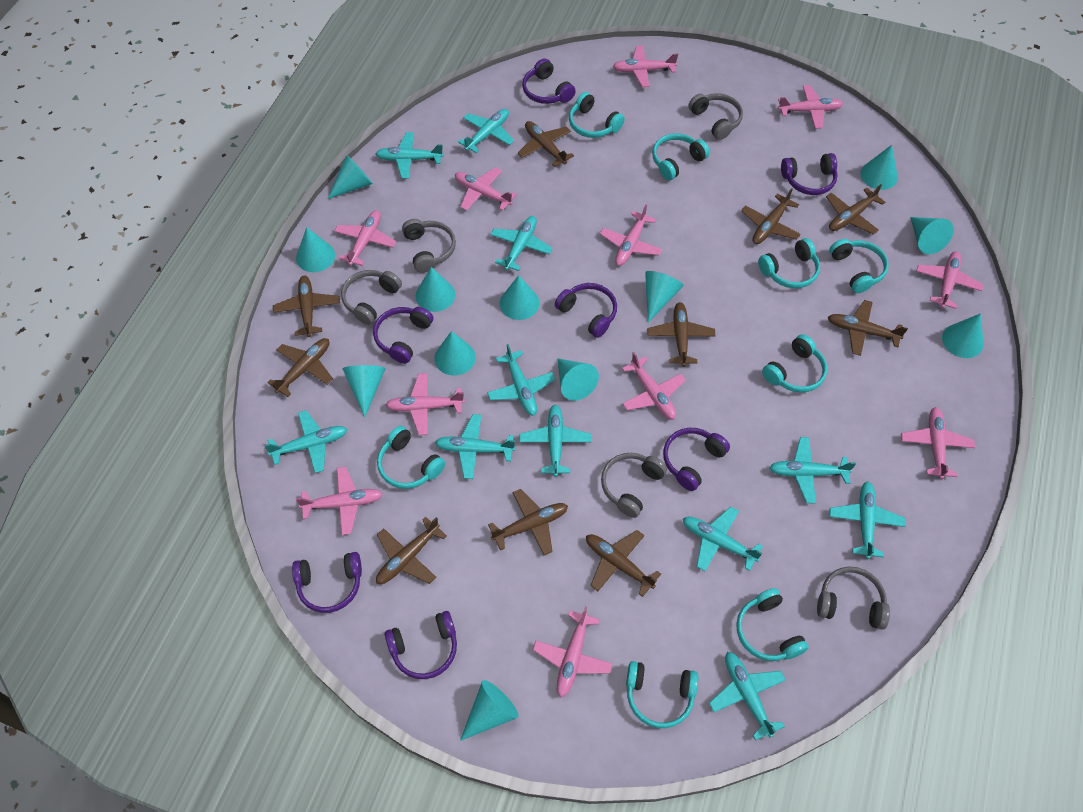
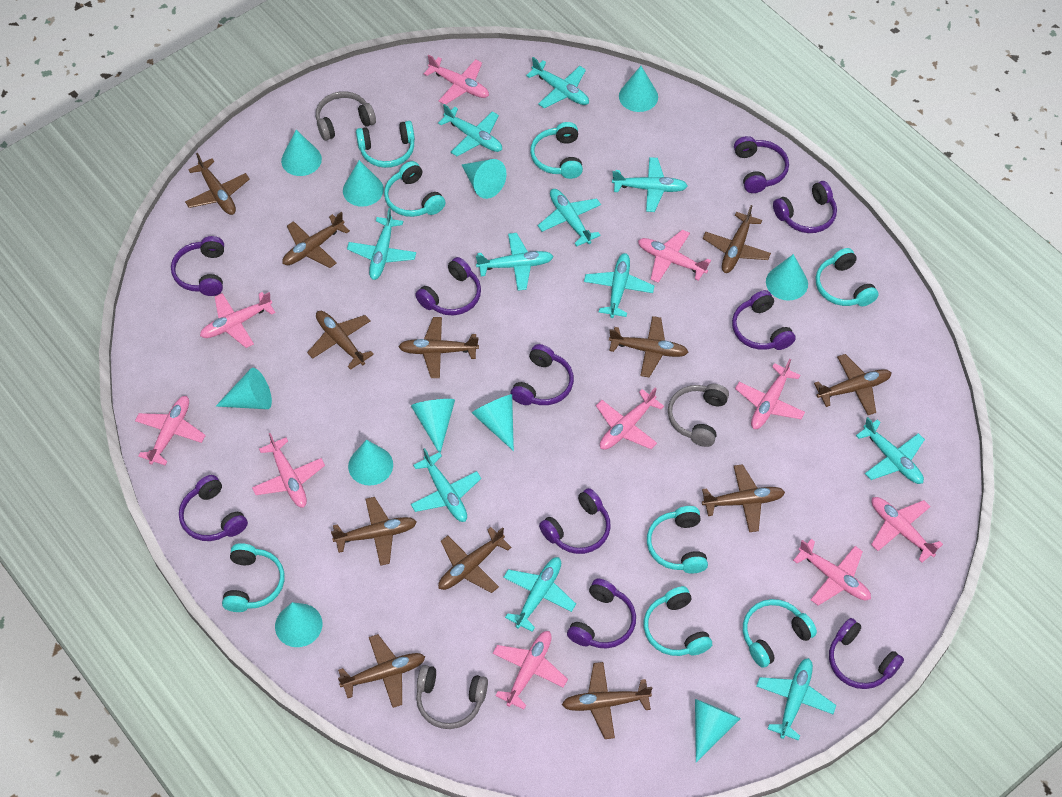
brown plane: [267,338,333,397] [273,275,340,337] [376,517,447,584] [488,489,568,556] [518,121,574,167] [586,530,661,597] [647,302,716,367] [741,188,801,244] [826,184,885,235] [828,300,908,356] = 10 -> [185,153,250,215] [283,212,350,268] [307,311,374,370] [331,497,417,566] [338,634,425,708] [398,317,479,378] [438,527,511,593] [562,662,653,739] [609,316,688,377] [702,464,785,532] [703,205,771,273] [814,354,892,415] = 12
grey headphones: [341,270,402,325] [402,219,456,273] [601,453,667,518] [688,93,743,140] [817,567,890,630] = 5 -> [316,91,376,141] [416,665,488,729] [668,384,729,447] = 3
pink plane: [296,466,383,535] [334,210,396,266] [386,373,465,435] [455,167,517,211] [533,606,613,698] [600,204,662,266] [613,46,678,87] [622,352,686,419] [778,85,843,129] [901,407,975,479] [916,251,984,309] = 11 -> [135,396,206,465] [200,292,276,348] [252,433,325,508] [424,55,489,105] [493,631,568,710] [596,387,664,450] [638,230,711,283] [735,359,805,429] [793,539,871,606] [871,497,943,563] = 10
purple headphones: [292,552,362,613] [373,307,433,364] [385,611,457,679] [522,58,576,104] [555,283,617,338] [663,428,730,491] [781,153,838,195] = 7 -> [171,236,224,296] [179,475,248,541] [415,257,481,315] [510,344,574,405] [539,488,611,554] [567,579,636,648] [732,290,796,350] [734,136,789,193] [773,181,837,233] [829,618,904,689] = 10
turquoise cone: [296,227,335,272] [328,155,373,199] [343,365,386,418] [416,267,455,312] [434,331,476,376] [460,680,519,741] [500,275,540,320] [557,358,599,401] [645,271,683,322] [860,145,898,190] [910,217,954,254] [942,314,984,358] = 12 -> [216,368,272,409] [275,602,322,647] [281,130,322,176] [343,160,384,207] [348,440,393,486] [411,399,455,453] [462,159,506,199] [472,394,514,451] [619,66,658,112] [695,699,741,762] [766,254,808,301] = 11

